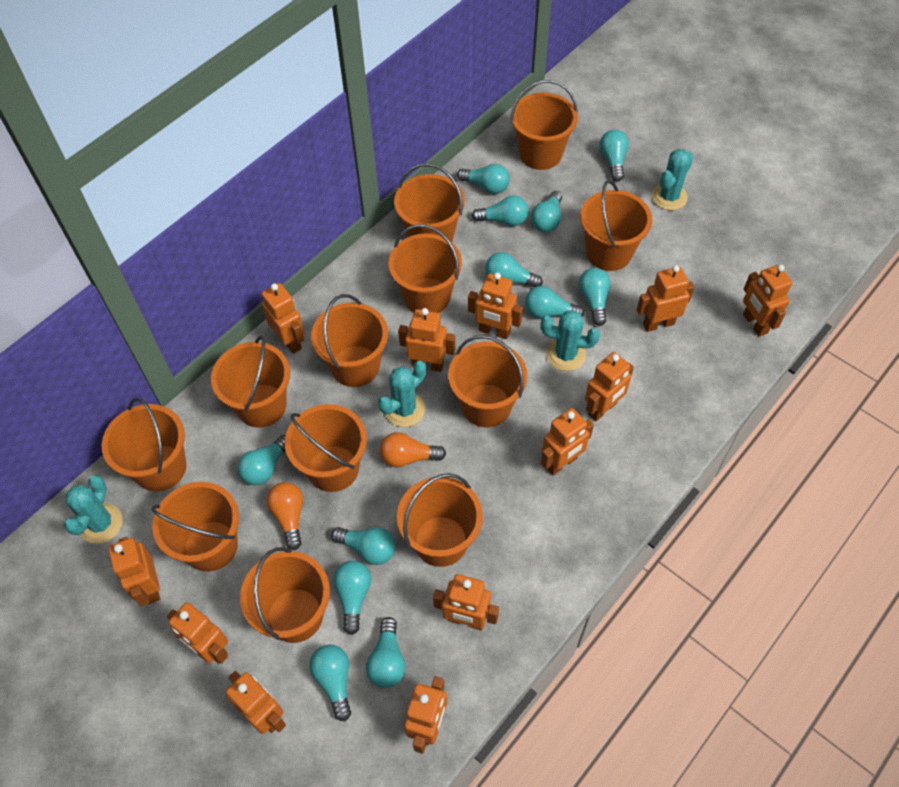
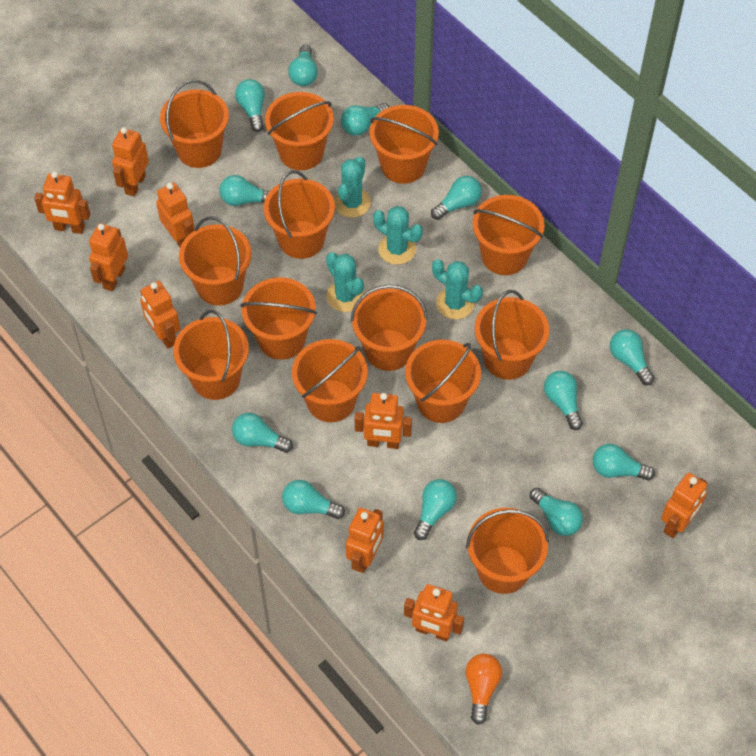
orange bucket: [102,397,186,492] [151,482,239,572] [211,336,290,428] [240,547,330,643] [285,404,367,492] [311,294,388,387] [388,224,462,313] [394,163,465,242] [397,473,483,567] [448,335,527,427] [511,80,578,170] [580,180,652,271] = 12 -> [160,80,229,168] [173,310,249,400] [179,216,252,306] [241,278,317,360] [264,170,335,259] [265,92,334,170] [292,339,368,422] [350,285,428,371] [370,105,439,184] [405,340,481,423] [466,508,549,594] [473,195,545,275] [475,290,549,380] = 13
orange light bulb: [267,482,303,550] [380,432,446,468] = 2 -> [465,654,502,725] = 1
orange robot: [108,537,160,606] [167,602,228,664] [226,671,286,734] [262,283,304,354] [398,308,455,372] [404,676,447,754] [433,574,499,630] [468,272,523,339] [541,408,594,475] [585,352,634,421] [637,265,694,332] [743,265,792,337] = 12 -> [34,171,90,234] [89,223,128,291] [112,127,149,197] [140,281,180,348] [156,182,195,247] [346,507,384,573] [355,393,412,449] [404,584,464,641] [661,473,707,538] = 9

